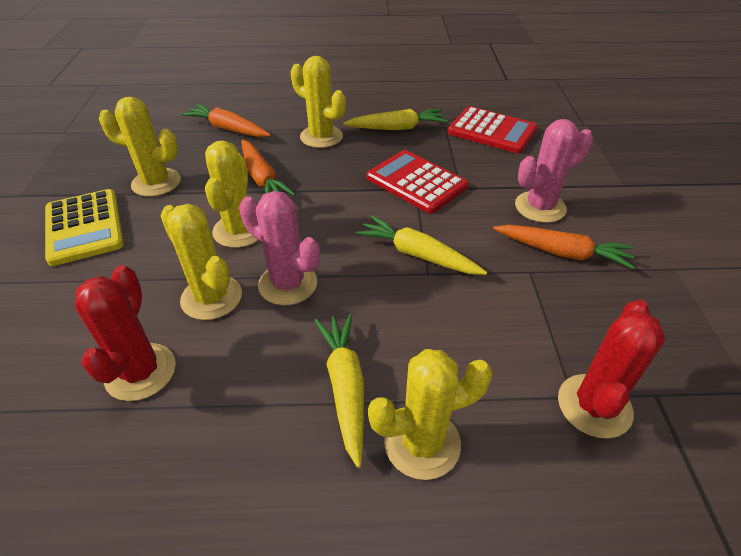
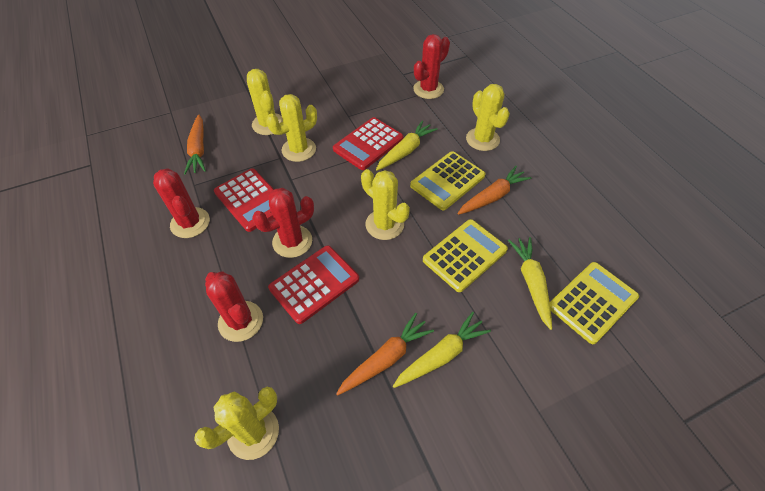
pink cactus: [239,191,320,305] [515,119,593,223] = 2 -> none = 0
red cactus: [75,265,176,401] [558,300,665,439] = 2 -> [153,168,210,238] [205,272,263,342] [252,188,314,258] [413,34,450,99] = 4
red calculator: [367,150,468,214] [448,106,537,153] = 2 -> [214,168,274,232] [268,246,359,324] [333,117,404,170] = 3
yellow calculator: [45,189,124,266] = 1 -> [410,151,486,210] [423,219,508,292] [550,262,639,344] = 3

